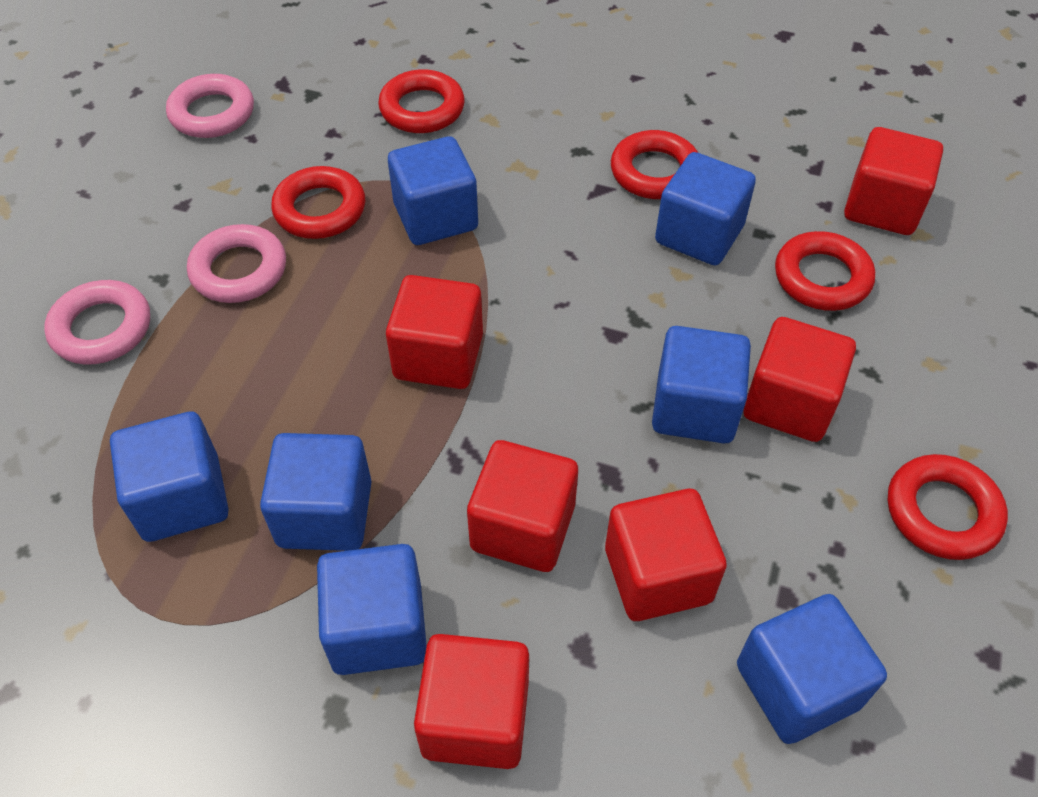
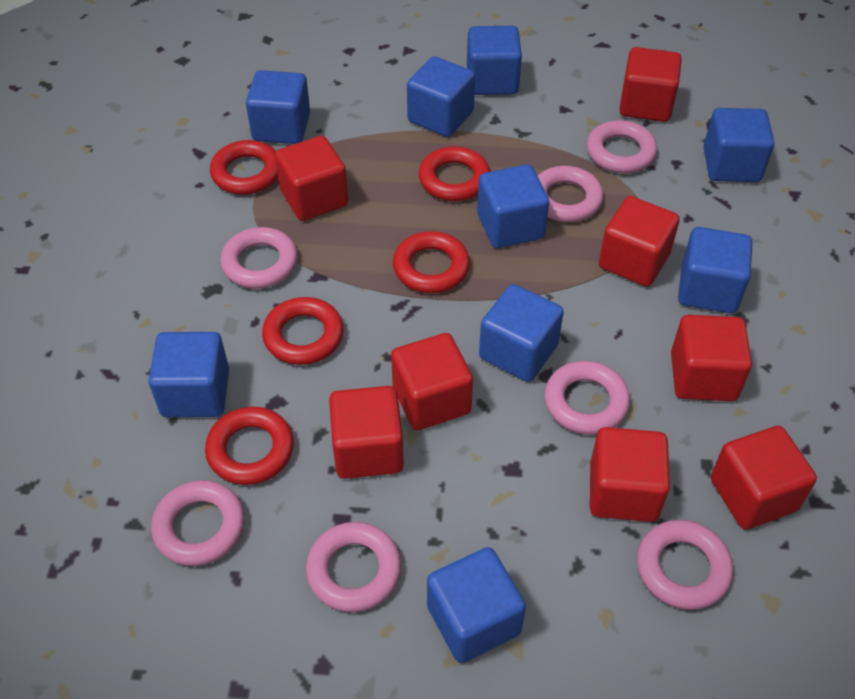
blue cube: [110,412,229,542] [260,433,372,551] [317,544,427,675] [388,136,478,245] [652,326,751,443] [655,152,756,265] [737,594,887,744] = 7 -> [148,332,229,417] [246,70,310,144] [407,56,475,137] [427,547,526,663] [467,26,522,95] [477,164,549,248] [479,284,564,382] [678,227,752,313] [703,108,774,182] = 9
pink ring: [44,280,150,365] [166,74,254,138] [187,224,286,303] = 3 -> [151,480,245,566] [220,227,298,289] [306,522,402,612] [538,166,604,222] [544,361,630,435] [587,120,657,173] [637,520,733,610] = 7
red cube: [386,275,483,389] [414,634,529,769] [467,440,578,572] [605,489,727,621] [743,317,856,442] [844,127,943,235] = 6 -> [275,136,348,221] [329,386,404,479] [391,333,473,430] [590,427,670,522] [599,196,680,287] [619,47,682,122] [671,315,752,401] [711,426,817,530] = 8

